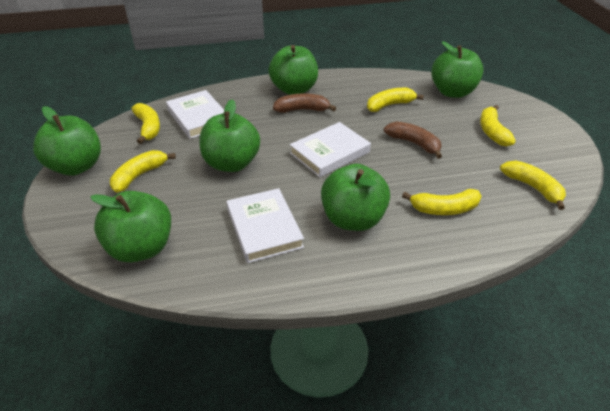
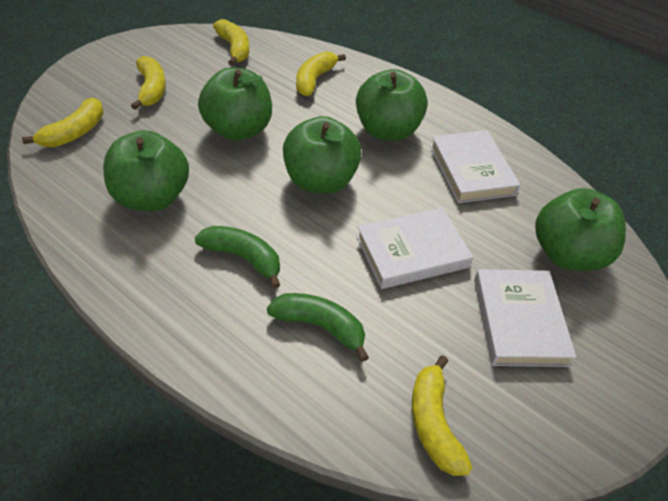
brown banana: [273,93,336,113] [384,122,442,159] = 2 -> none = 0
green apple: [33,106,101,176] [90,191,171,262] [200,99,260,172] [268,45,318,95] [321,164,390,231] [431,41,483,98] = 6 -> [103,130,189,211] [198,67,272,141] [283,116,362,194] [356,69,428,141] [535,188,626,271] = 5
green banana: none = 0 -> [195,226,280,289] [267,293,369,362] = 2
yellow banana: [110,150,176,193] [131,103,160,144] [367,88,424,112] [402,189,482,215] [480,105,516,146] [500,161,566,210] = 6 -> [22,98,104,147] [131,56,166,110] [213,19,249,66] [296,51,346,96] [412,355,472,476] = 5

